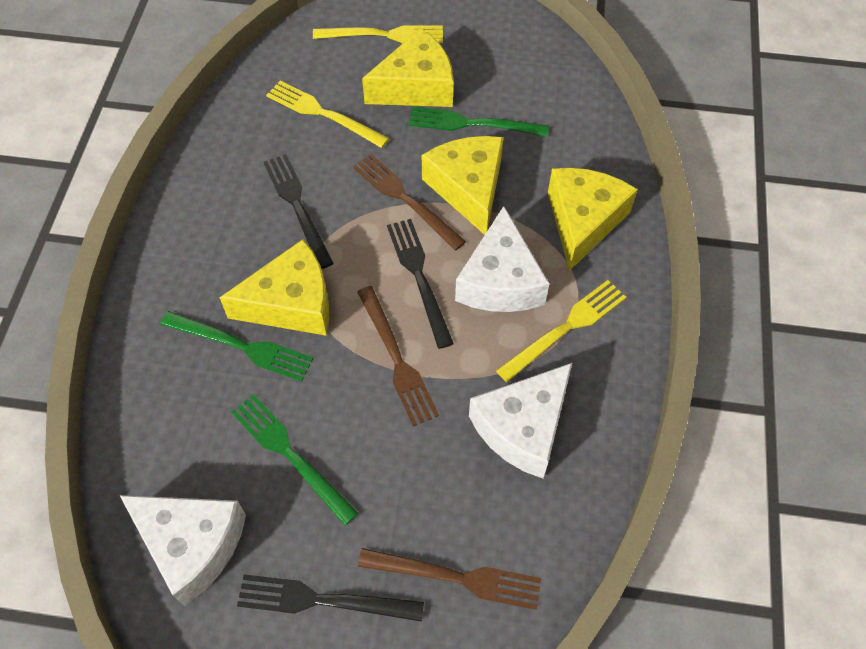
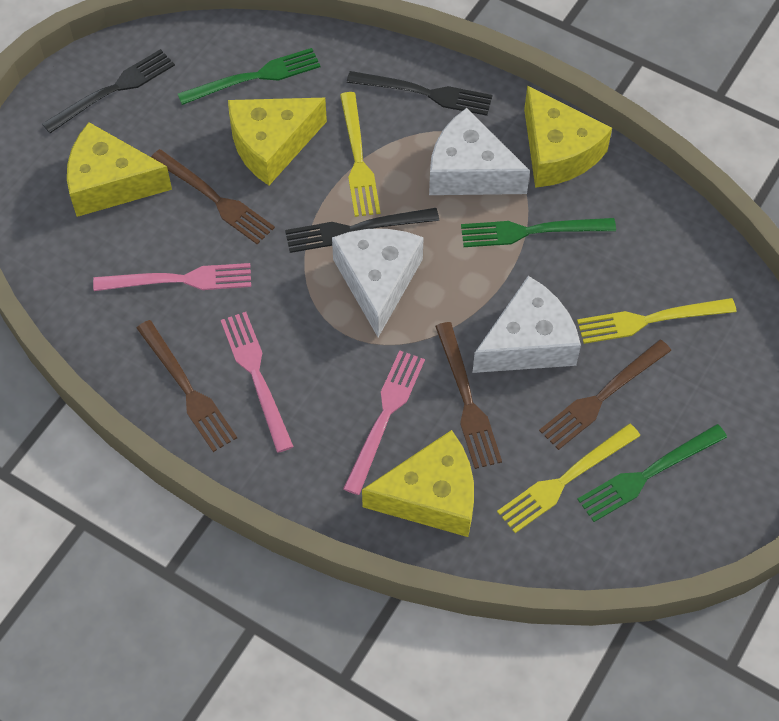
brown fork: [353,154,466,251] [357,286,439,426] [358,548,541,610] = 3 -> [136,320,237,452] [151,149,275,244] [435,322,502,469] [539,339,671,450] = 4
pink fork: none = 0 -> [93,263,251,291] [221,312,294,453] [343,350,425,495] = 3

